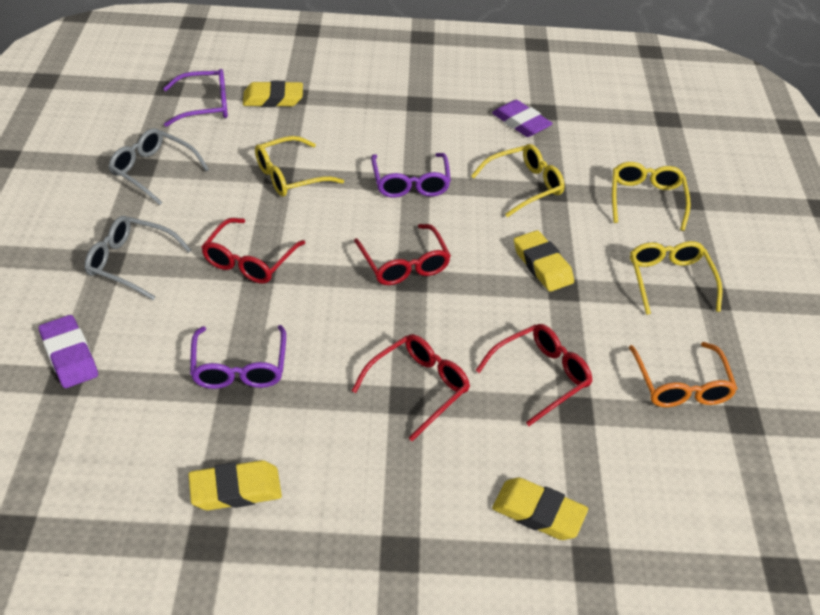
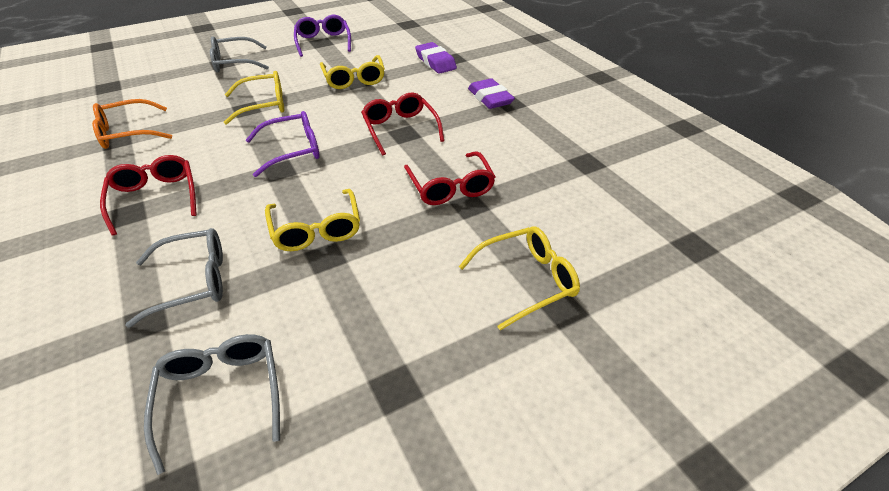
grey glasses: [85,216,191,300] [108,128,209,205] = 2 -> [125,228,223,328] [144,334,280,475] [210,36,269,73] = 3
purple glasses: [163,69,228,127] [190,325,286,389] [371,153,451,198] = 3 -> [246,111,320,177] [294,15,351,57] = 2
red glasses: [201,218,305,283] [352,334,470,441] [354,224,451,285] [476,324,593,426] = 4 -> [100,155,197,236] [361,93,444,155] [404,151,496,205] = 3
yellow eraser: [188,460,282,511] [243,81,303,107] [492,478,588,540] [514,230,574,292] = 4 -> none = 0

